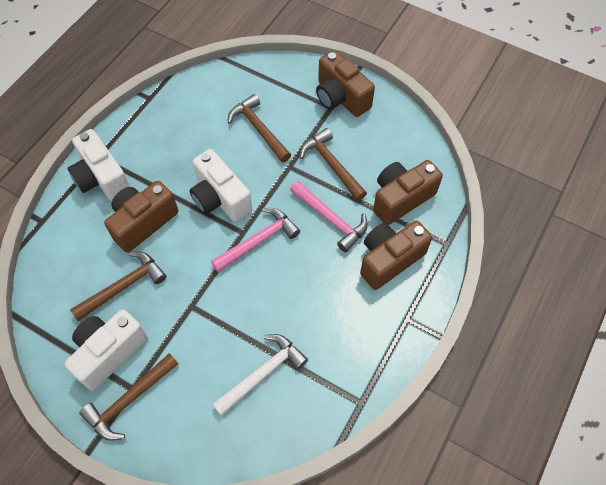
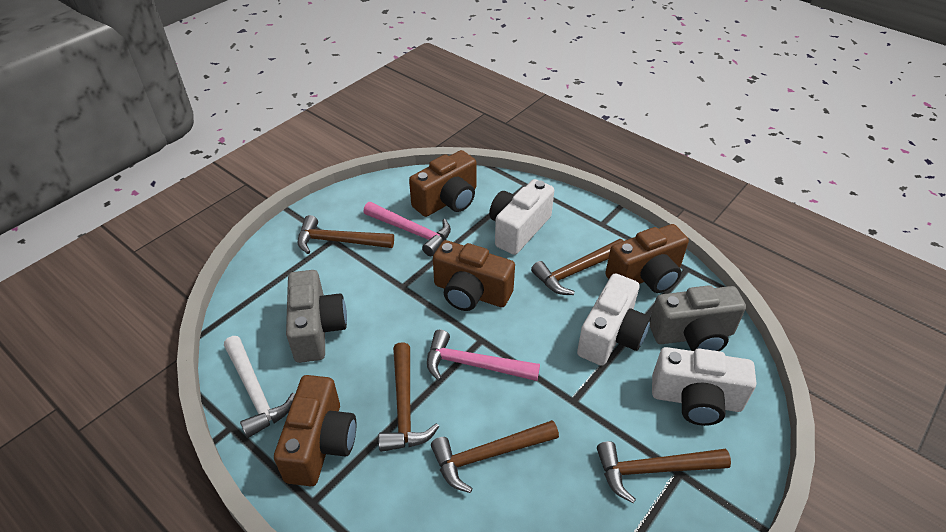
brown hammer: [70,251,166,321] [79,353,178,441] [228,94,291,163] [300,128,367,201] = 4 -> [298,215,394,254] [378,342,439,452] [431,420,559,493] [531,239,624,295] [597,441,731,503] = 5
grey camera: none = 0 -> [286,270,347,363] [650,285,746,351] = 2

